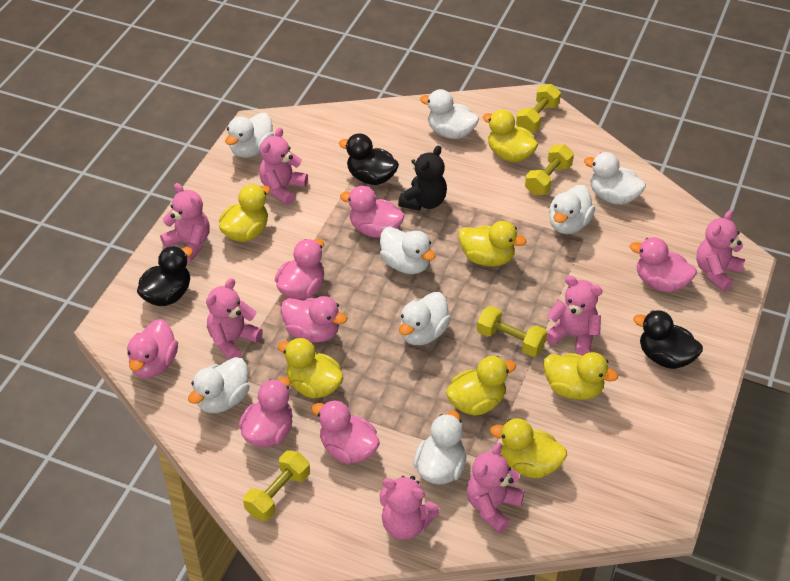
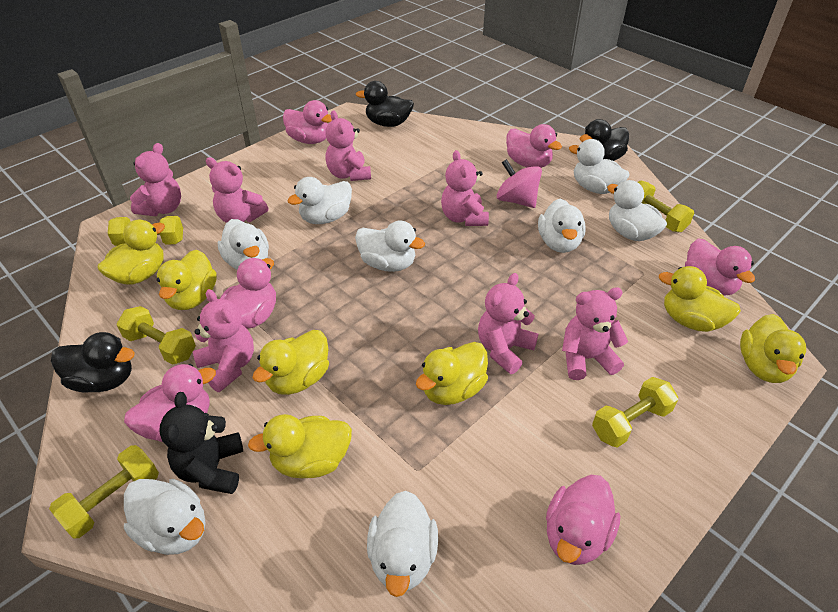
pink duck: [127,319,178,378] [239,377,293,447] [275,239,324,300] [281,296,347,343] [311,400,380,464] [340,186,404,238] [630,237,697,292] = 7 -> [124,364,216,442] [220,258,276,329] [283,100,332,144] [506,124,562,168] [546,475,620,565] [685,238,755,296] = 6
pink spinning top: none = 0 -> [497,159,542,208] = 1
yellow dumbbell: [243,450,310,521] [477,306,547,357] [516,84,561,132] [525,144,574,195] = 4 -> [49,445,159,539] [108,216,183,246] [117,306,196,365] [592,377,678,448] [638,181,694,232] = 5

